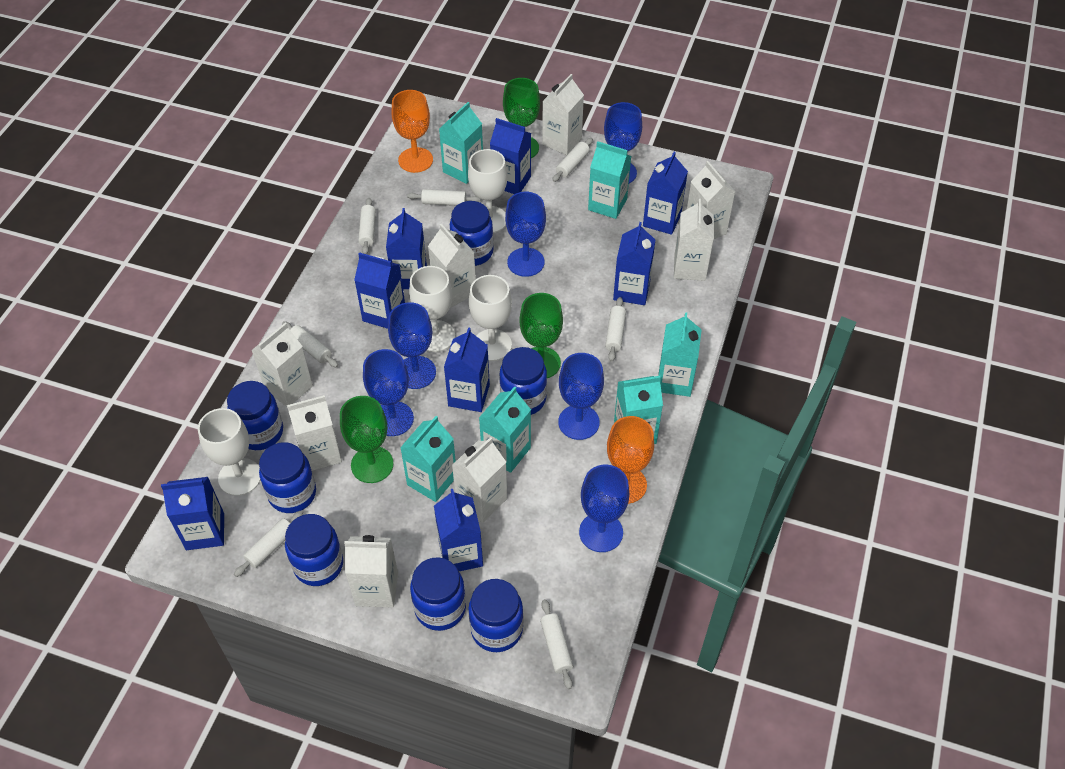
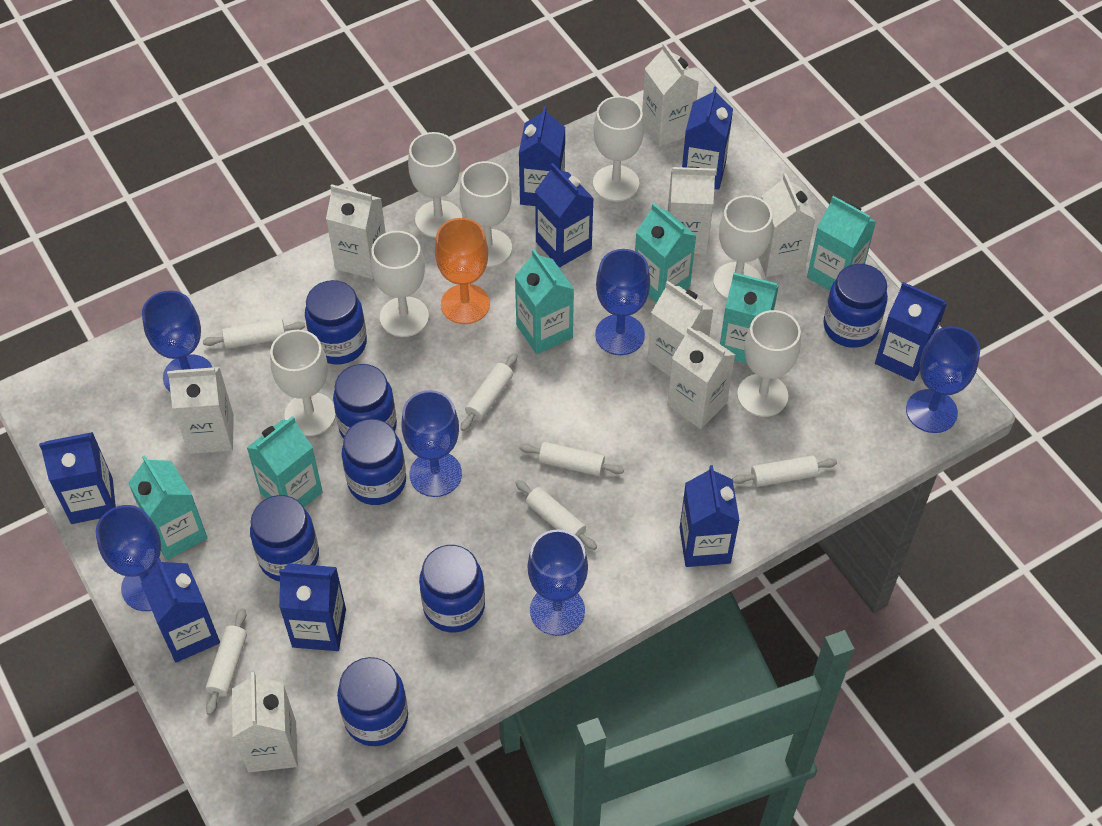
green goblet: [340,396,394,483] [503,78,540,158] [519,293,563,378] = 3 -> none = 0
orange goblet: [392,90,433,173] [607,416,654,504] = 2 -> [435,218,490,324] = 1
white goblet: [198,408,261,496] [409,266,455,352] [468,149,507,233] [469,275,512,361] = 4 -> [270,330,336,436] [371,231,429,337] [408,132,462,238] [460,161,512,267] [593,96,644,202] [713,195,773,299] [737,310,801,417] = 7
white rolling pin: [234,511,303,577] [282,321,338,367] [358,198,376,254] [407,189,481,206] [540,599,573,689] [552,138,593,182] [605,297,626,361] = 7 -> [203,319,305,349] [205,608,247,715] [460,353,518,431] [516,480,597,550] [520,442,624,476] [732,455,837,487] = 6

